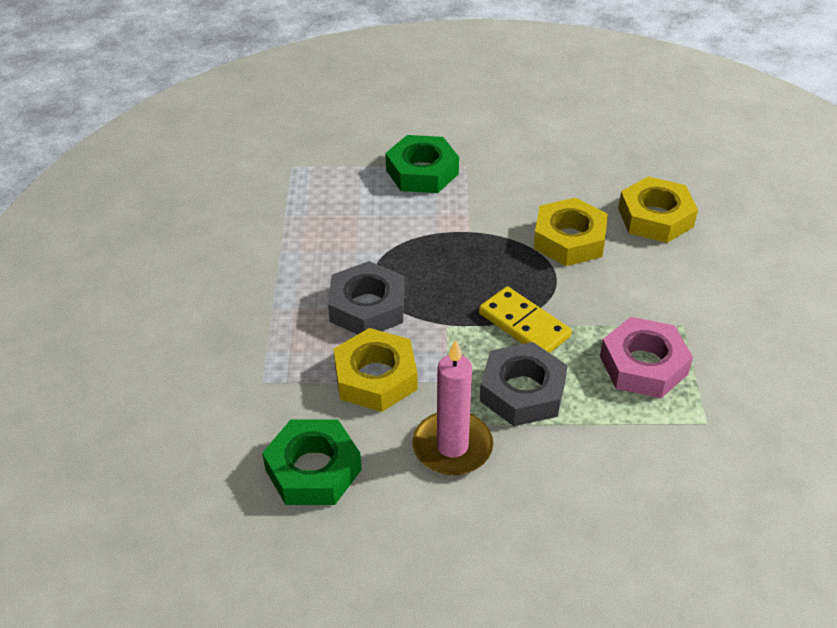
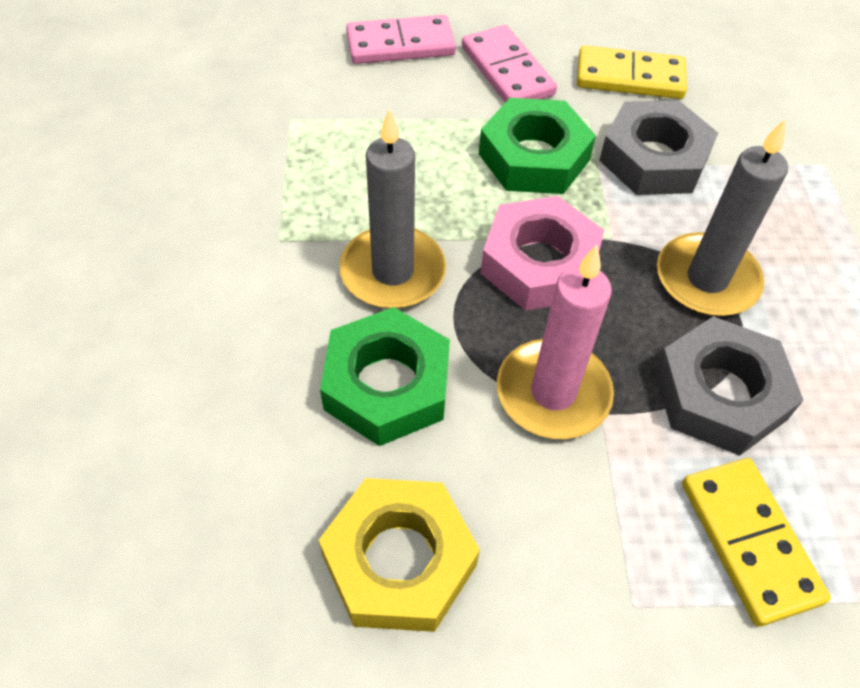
grey candle: none = 0 -> [339,108,446,309] [657,119,788,316] = 2
pink domino: none = 0 -> [346,15,456,64] [462,25,557,102] = 2
yellow domino: [479,286,572,353] = 1 -> [577,45,687,99] [682,458,831,626] = 2
yellow nut: [334,328,418,412] [533,198,608,266] [618,176,698,243] = 3 -> [319,478,480,632] = 1

